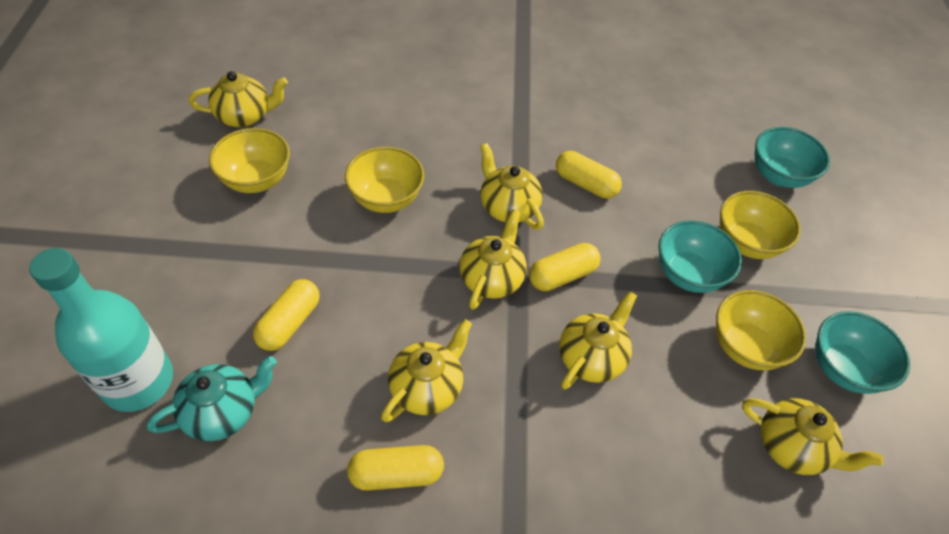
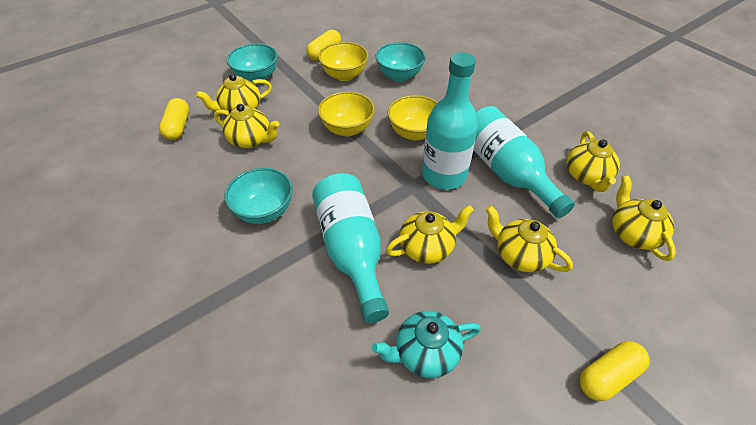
turquoise bottle: [29,248,173,412] = 1 -> [312,173,389,323] [422,52,478,190] [474,106,575,218] = 3
yellow bowl: [209,128,290,193] [345,147,424,213] [716,290,806,370] [720,191,801,259] = 4 -> [318,42,368,81] [318,92,375,137] [388,95,438,141] = 3
yellow capsule: [253,279,320,351] [347,445,444,491] [529,243,601,291] [556,151,622,199] = 4 -> [159,98,189,140] [306,30,341,61] [579,341,650,401] = 3

